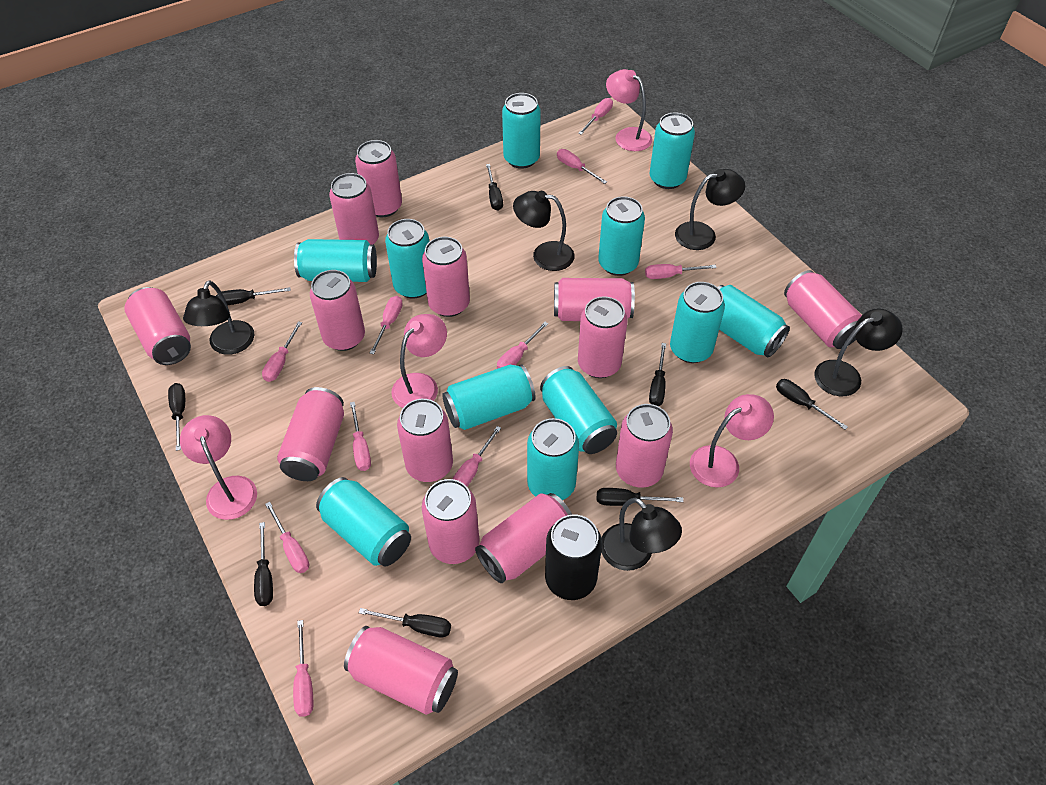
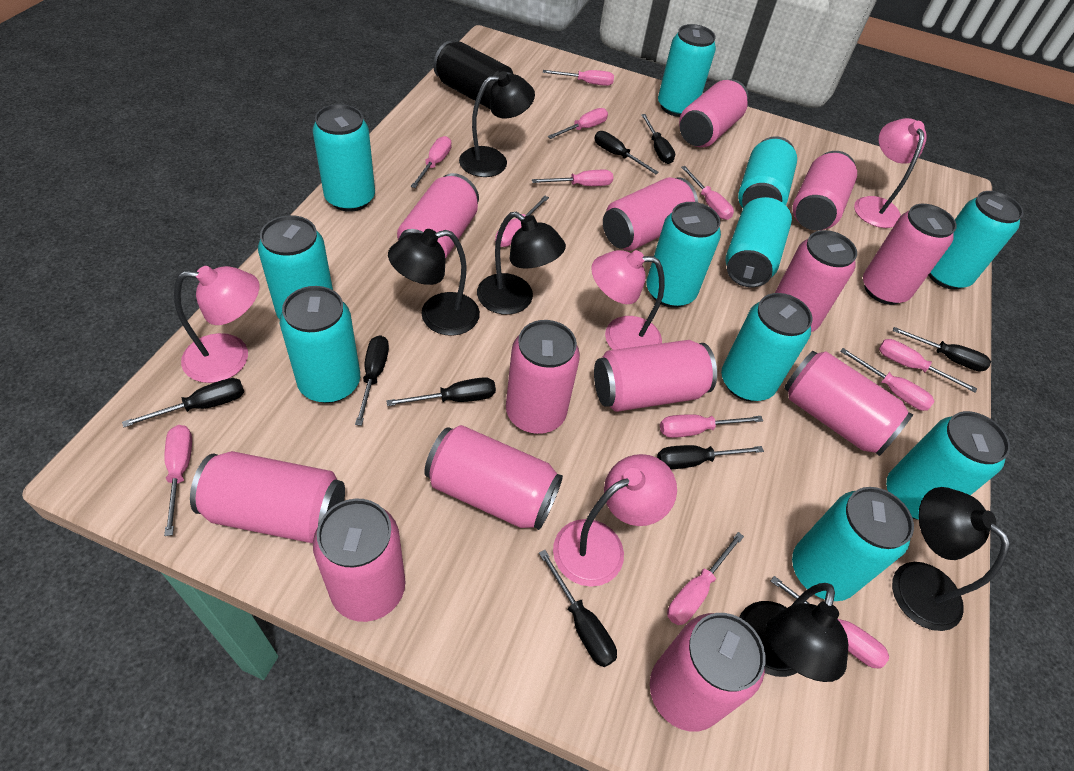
pink can: [124,287,191,365] [277,387,344,481] [310,270,365,351] [329,173,379,245] [344,626,458,715] [355,140,402,217] [397,399,453,482] [422,237,470,317] [422,479,480,564] [475,493,572,583] [554,278,635,321] [578,296,628,378] [616,404,673,488] [784,270,862,349] = 14 -> [190,451,345,543] [313,499,406,622] [397,173,479,259] [424,425,563,530] [506,320,580,434] [594,340,717,412] [603,177,698,251] [650,613,766,732] [679,79,749,147] [775,230,857,332] [784,351,913,456] [792,151,857,230] [863,204,957,305] = 13
pink screwdriver: [262,321,302,382] [265,502,309,573] [293,620,313,716] [350,402,371,471] [370,296,403,354] [452,426,501,487] [497,322,549,369] [557,149,607,184] [578,98,613,135] [645,264,717,279] = 10 -> [164,425,192,536] [411,136,451,188] [495,196,549,247] [532,170,613,186] [543,70,614,86] [547,108,608,139] [660,414,763,438] [667,532,744,625] [681,166,734,220] [771,576,889,669] [840,348,935,411] [879,339,977,393] = 12

